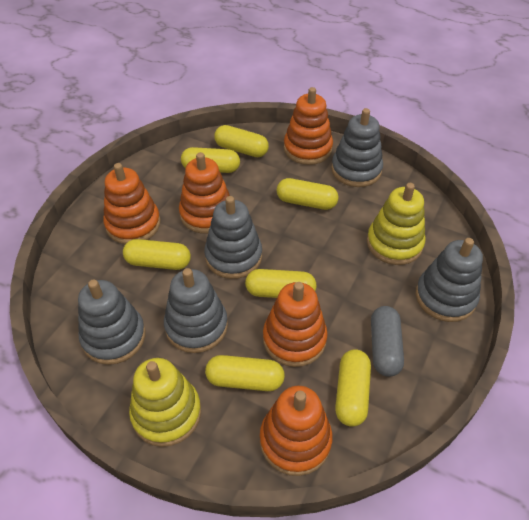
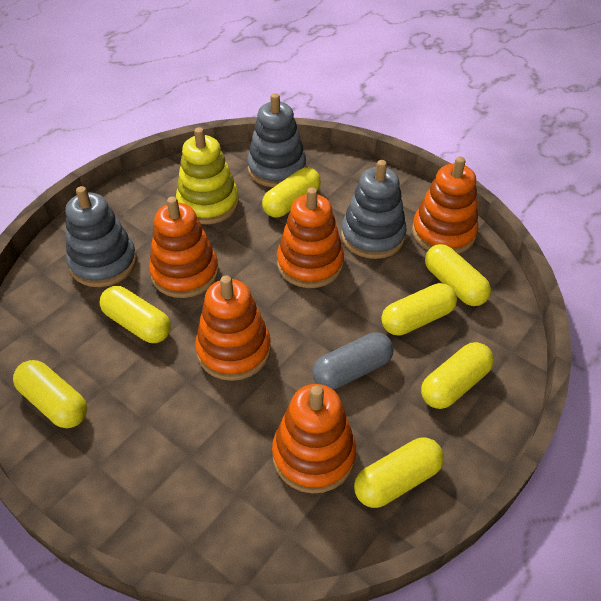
grey stacking toy: [78,279,146,365] [164,268,228,353] [204,196,262,279] [331,108,383,187] [416,238,483,322] = 5 -> [65,186,137,287] [247,93,306,187] [341,160,407,259] = 3
yellow stacking toy: [129,358,201,447] [367,183,425,265] = 2 -> [176,127,239,224] = 1

